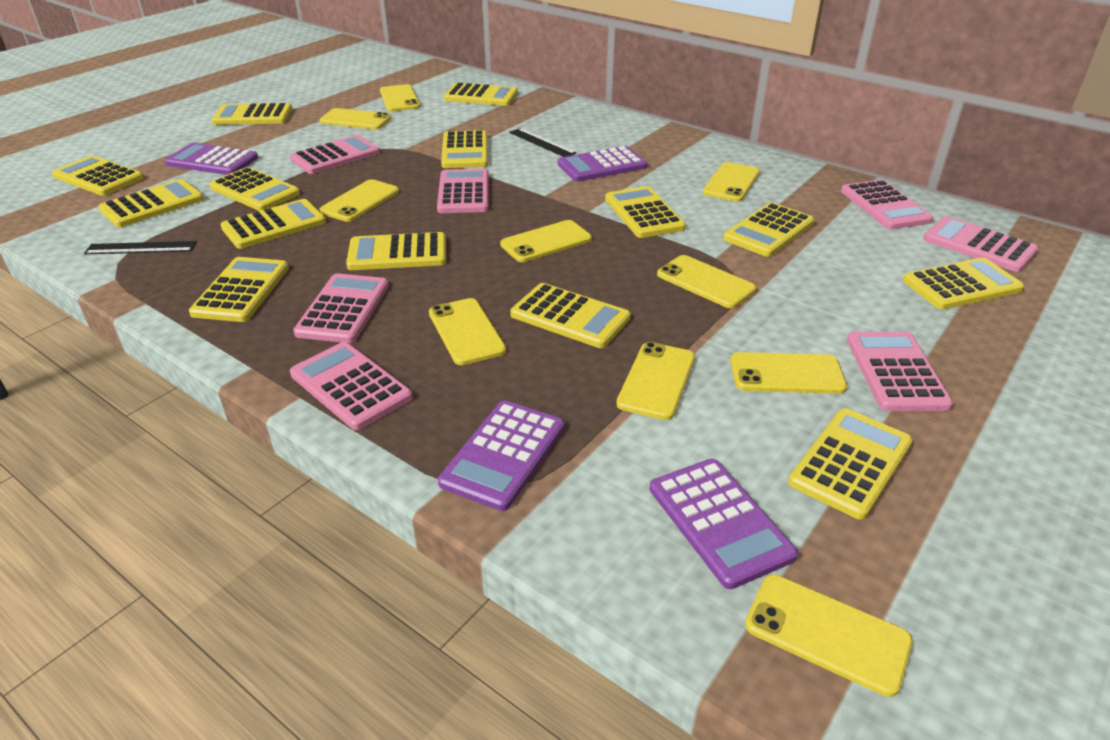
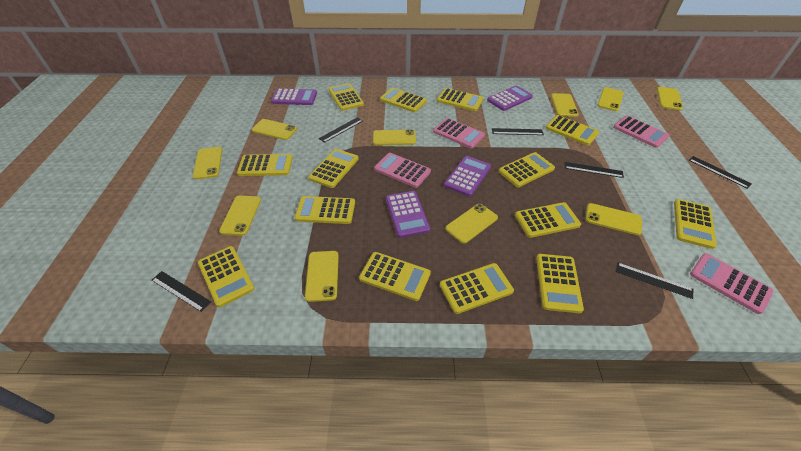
black ruler: [84,241,197,254] [509,128,576,157] = 2 -> [152,271,211,312] [319,118,363,143] [492,128,544,135] [565,162,624,178] [616,262,693,299] [689,156,752,189] = 6
pink calculator: [290,135,380,174] [290,342,413,430] [293,273,389,343] [437,169,489,213] [841,180,933,229] [847,332,953,411] [923,216,1038,272] = 7 -> [374,153,431,188] [433,118,485,149] [613,116,670,148] [690,253,773,314] = 4

